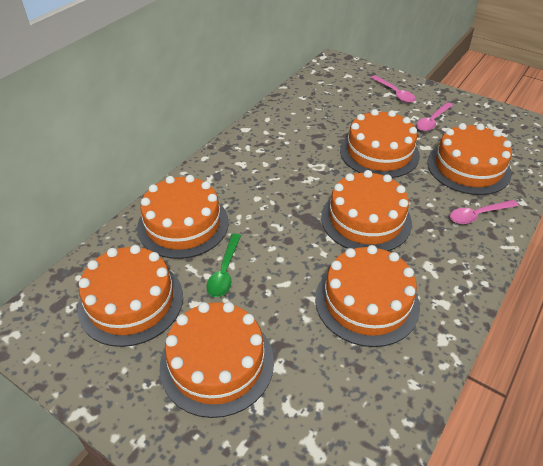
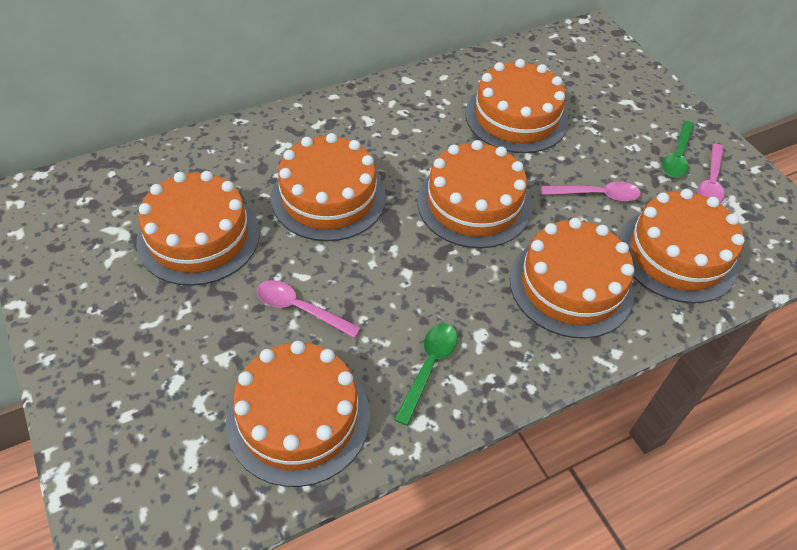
green spoon: [206,233,241,297] = 1 -> [394,324,457,426] [662,121,694,178] = 2

